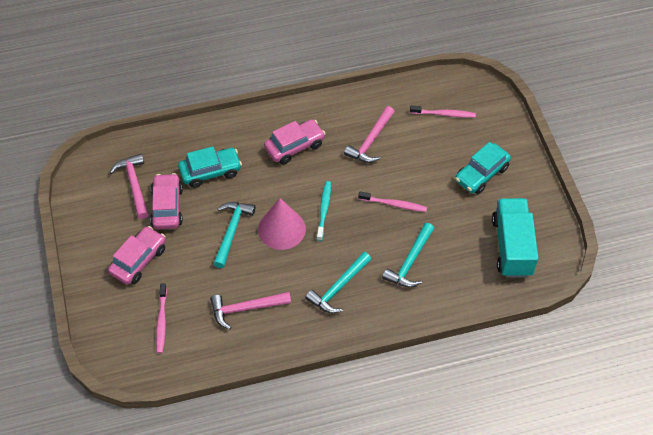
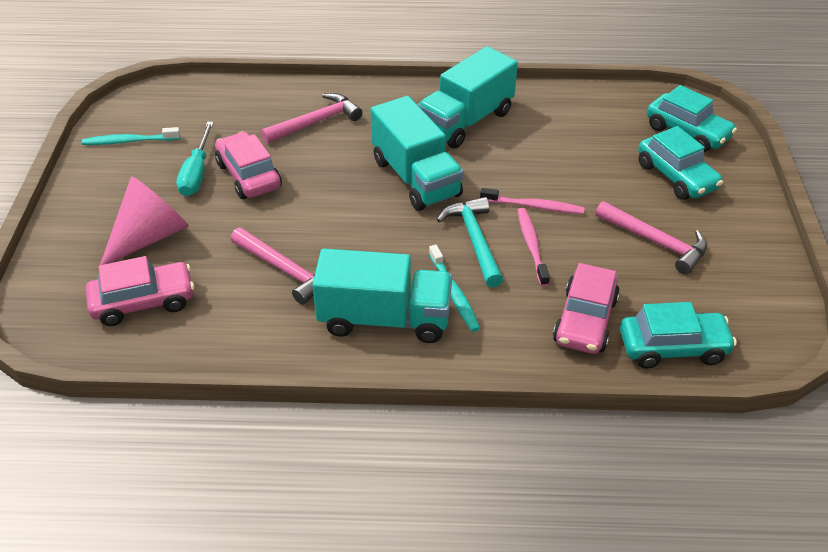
pink toothbrush: [156,283,167,353] [358,191,427,212] [410,106,476,118] = 3 -> [480,188,585,214] [517,208,550,286] = 2
turquoise car: [178,146,242,188] [455,142,511,194] = 2 -> [620,302,737,369] [638,126,723,200] [647,85,737,152] = 3
turquoise hammer: [213,202,255,268] [305,252,371,313] [382,223,434,287] = 3 -> [437,197,503,287] = 1
turquoise screwdriver: none = 0 -> [177,122,214,196] = 1
turquoise toothbrush: [317,181,331,241] = 1 -> [82,127,180,145] [429,245,480,332] = 2
turquoise truck: [492,198,539,277] = 1 -> [312,248,452,343] [371,96,464,211] [418,46,518,149] = 3

